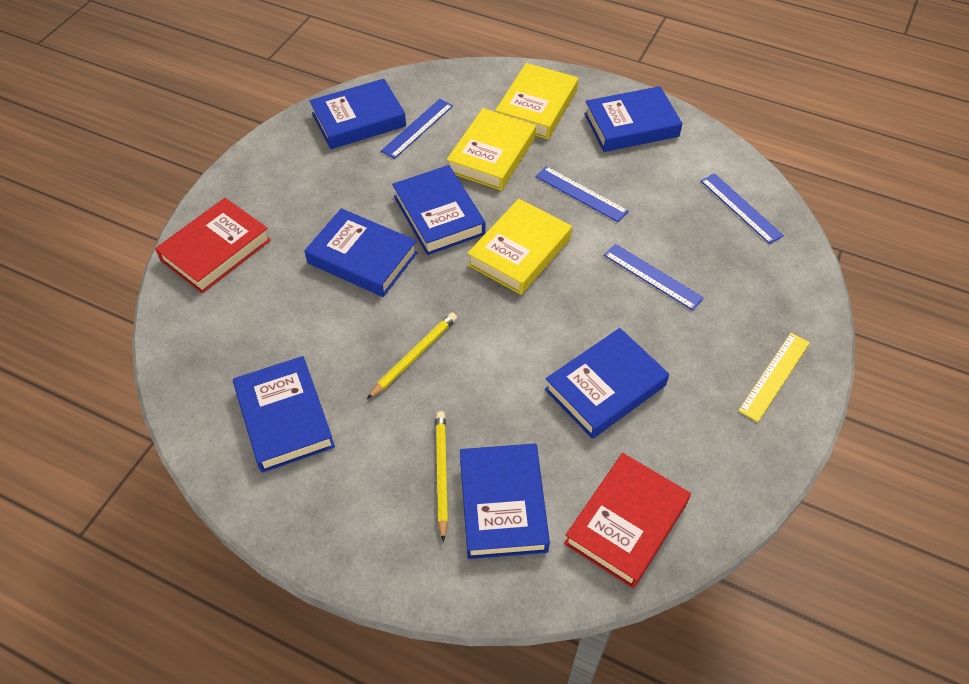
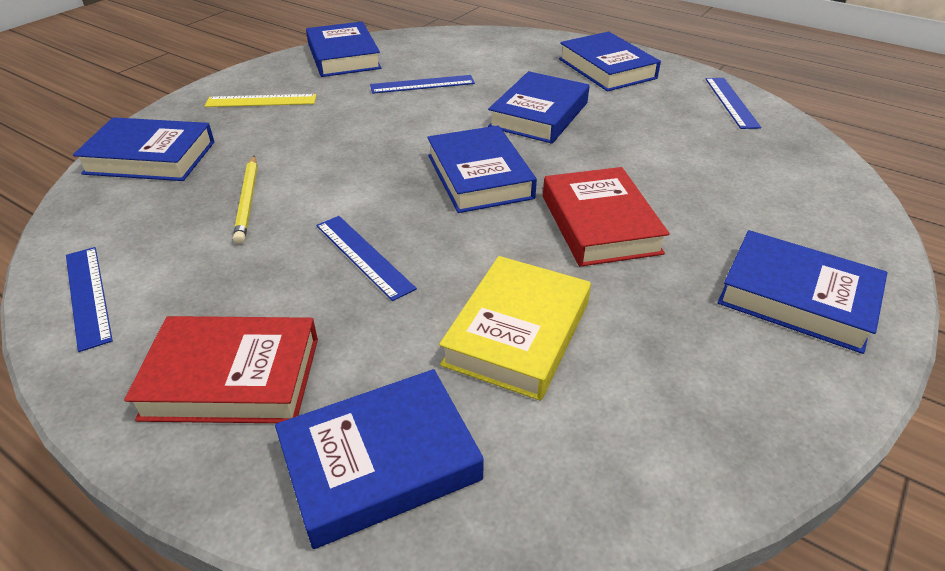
yellow book: [447,108,536,191] [467,199,572,295] [495,63,578,139] = 3 -> [439,256,591,401] = 1
yellow pencil: [367,312,457,399] [435,411,448,542] = 2 -> [233,156,258,244] = 1

